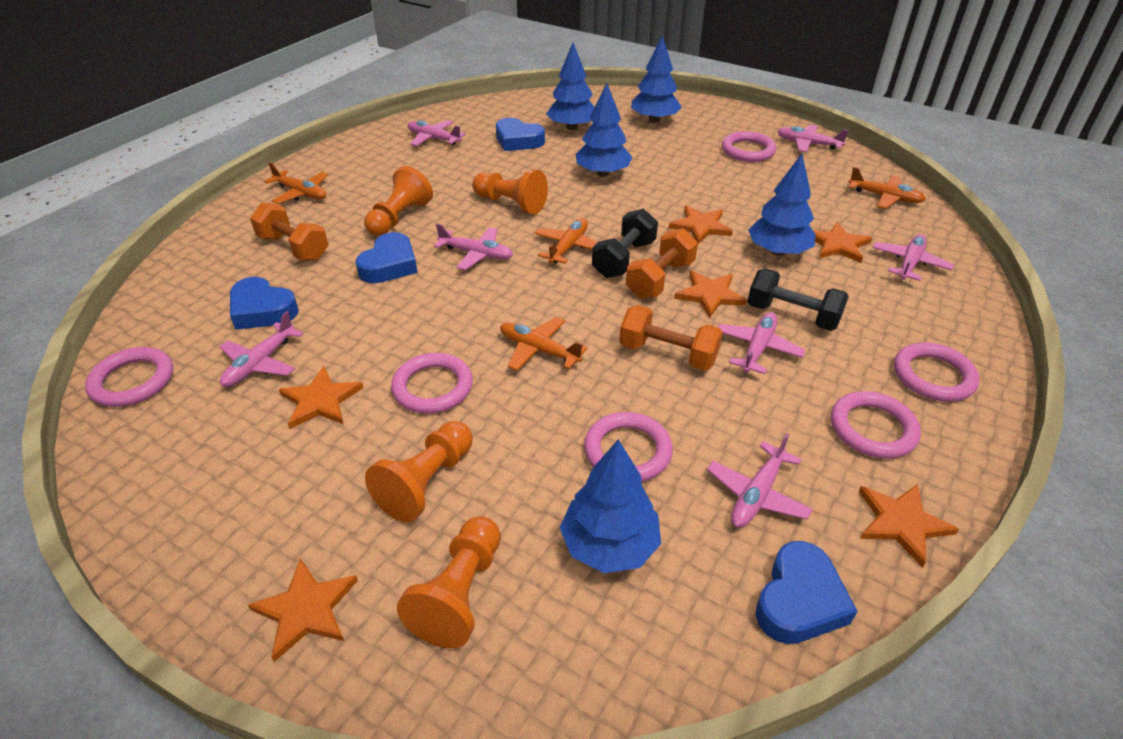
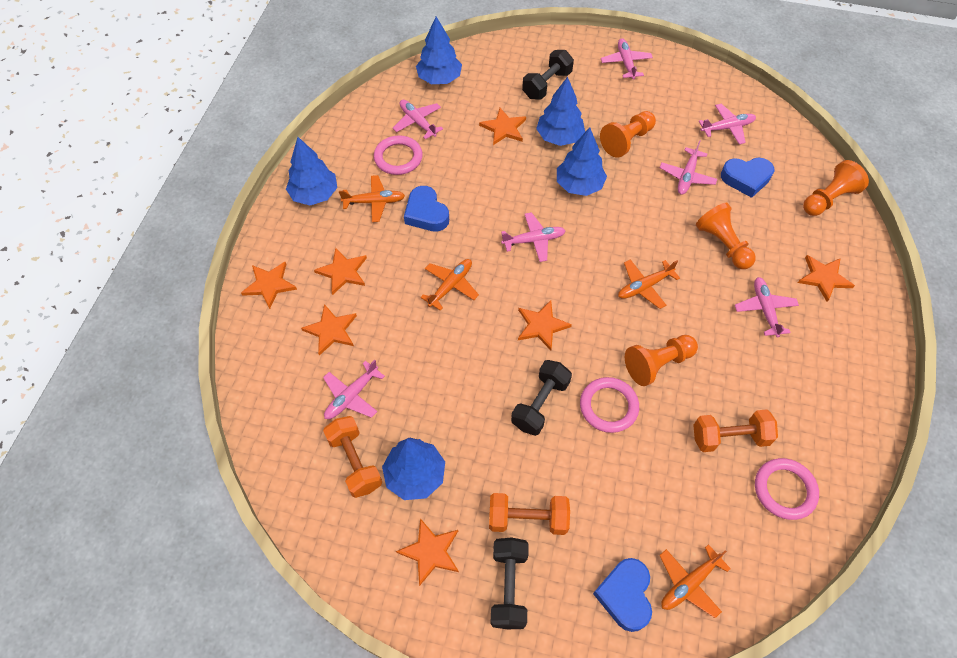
black dumbbell: [592,209,658,278] [747,268,849,331] = 2 -> [490,538,529,629] [511,360,572,436] [522,50,574,100] = 3
blue heart: [230,277,299,330] [356,232,418,284] [496,118,545,151] [755,541,858,644] = 4 -> [404,186,449,232] [593,558,652,632] [721,157,774,198] = 3
orange star: [248,559,358,662] [279,366,364,429] [669,205,733,244] [674,270,747,318] [813,222,872,263] [858,484,959,568] = 6 -> [241,262,297,309] [301,304,357,356] [314,247,367,295] [396,518,459,586] [479,108,526,145] [518,300,572,350] [798,255,855,302] = 7
pink ring: [85,347,173,407] [391,353,473,414] [584,412,673,482] [722,131,776,162] [831,391,921,459] [894,343,980,402] = 6 -> [374,135,423,175] [580,377,639,433] [755,458,819,520] = 3

